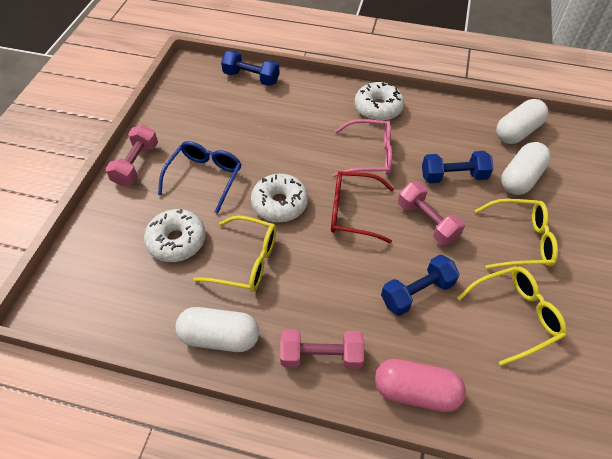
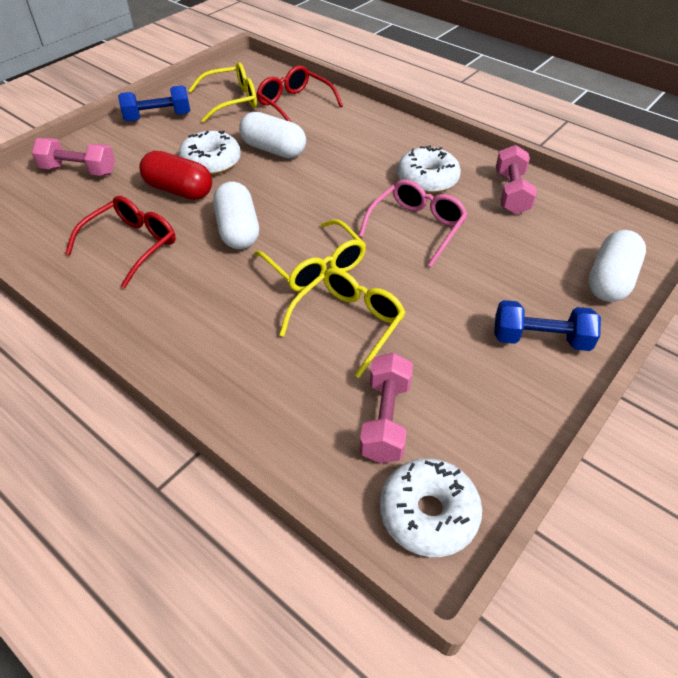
blue dumbbell: [221,50,280,86] [381,255,460,316] [422,151,493,183] = 3 -> [118,85,190,122] [494,300,601,351] = 2
blue glasses: [158,141,241,214] = 1 -> none = 0
pink capsule: [375,359,466,412] = 1 -> none = 0
red capsule: none = 0 -> [139,151,212,200] = 1
red glasses: [331,171,394,243] = 1 -> [65,196,176,288] [256,65,343,122] = 2

